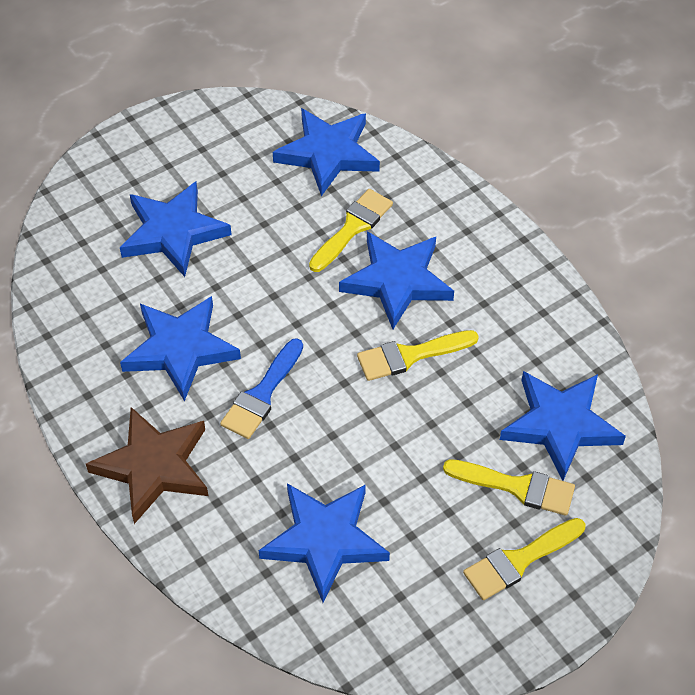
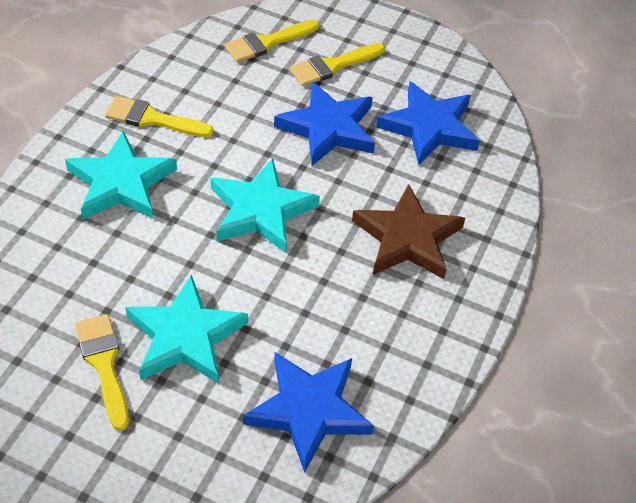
blue brush: [220,338,303,439] = 1 -> none = 0
blue star: [120,182,232,277] [120,296,241,401] [258,483,390,603] [273,108,380,196] [339,232,454,329] [500,371,626,481] = 6 -> [243,352,374,473] [274,81,375,166] [376,81,480,165] = 3
turquoise star: none = 0 -> [65,131,177,219] [125,275,248,384] [210,158,320,253] = 3

